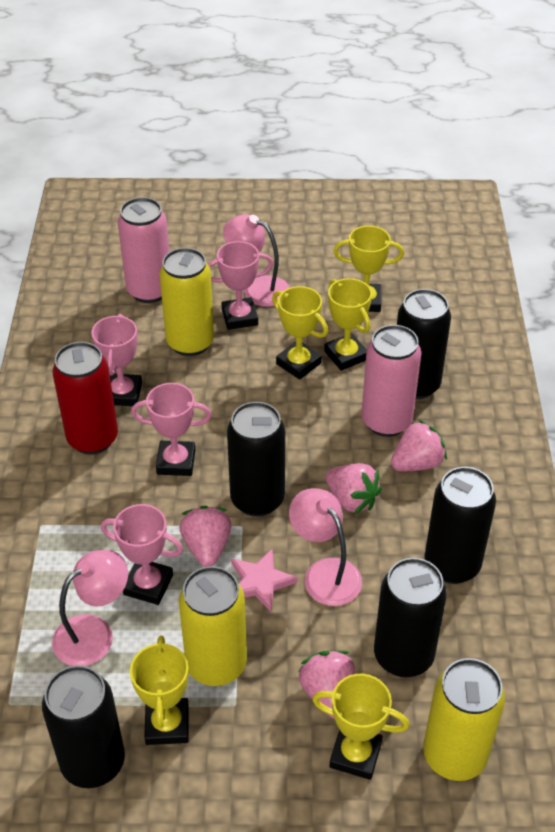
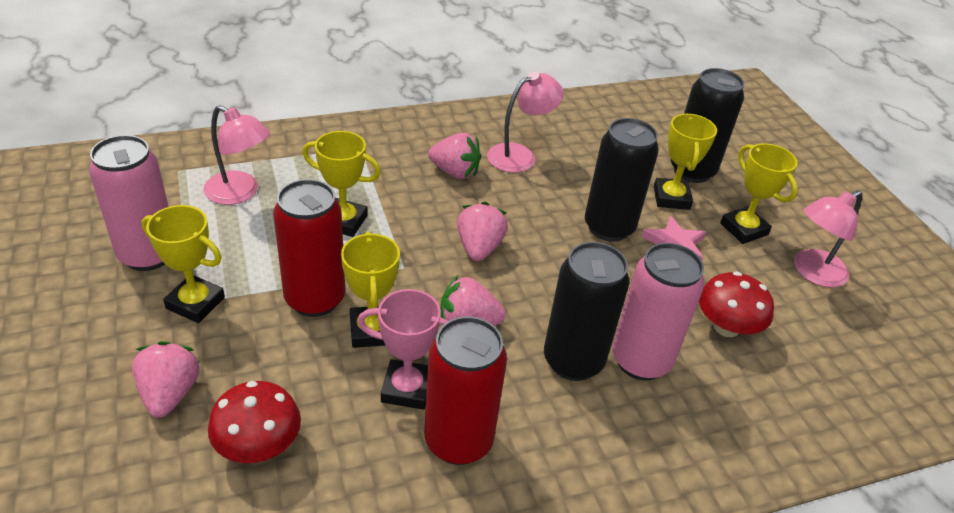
black can: [42,665,125,788] [227,402,285,517] [374,558,447,677] [397,289,451,399] [425,467,496,584] = 5 -> [544,242,630,381] [585,118,659,242] [671,68,744,183] = 3
pink trophy: [91,314,142,406] [101,504,183,605] [131,383,212,476] [208,241,273,330] = 4 -> [357,289,448,409] = 1
red can: [53,342,118,455] = 1 -> [273,179,345,317] [424,316,507,465] = 2
red mushroom: none = 0 -> [208,381,301,463] [699,272,774,337] = 2
yellow can: [159,248,214,356] [179,566,247,686] [423,658,505,781] = 3 -> none = 0

